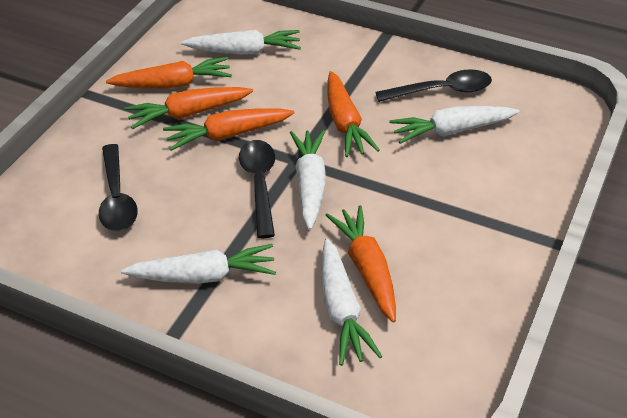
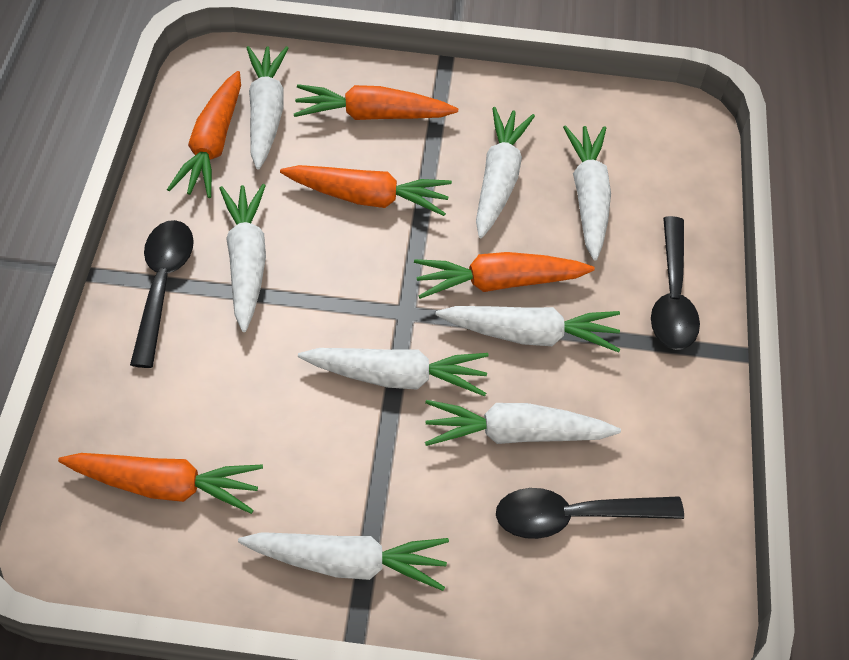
white carrot: [121,244,276,284] [181,30,301,55] [290,130,326,230] [321,238,383,366] [389,106,519,144] = 5 -> [219,184,266,332] [238,532,449,591] [247,46,288,170] [298,348,489,396] [425,400,621,446] [436,306,621,352] [476,107,535,238] [563,125,611,261] = 8

